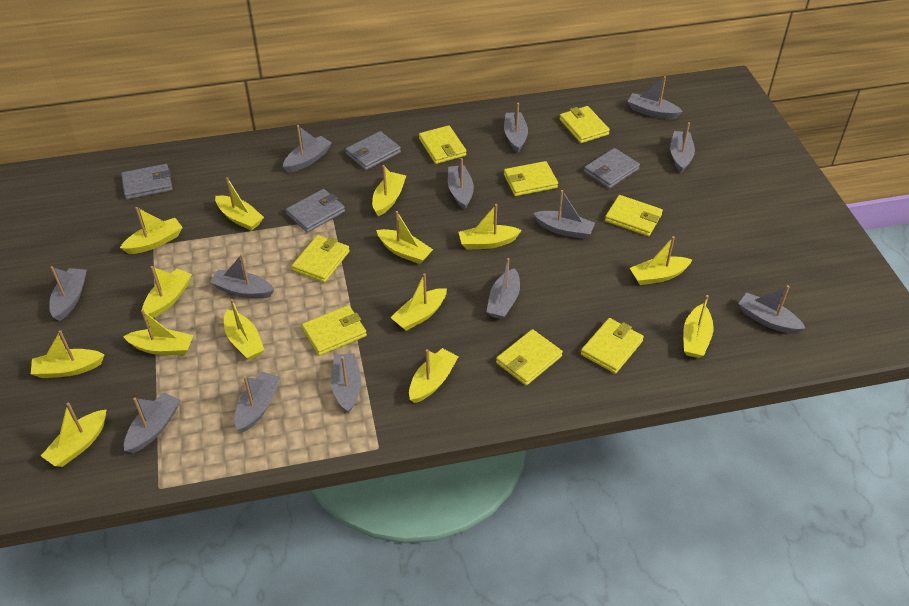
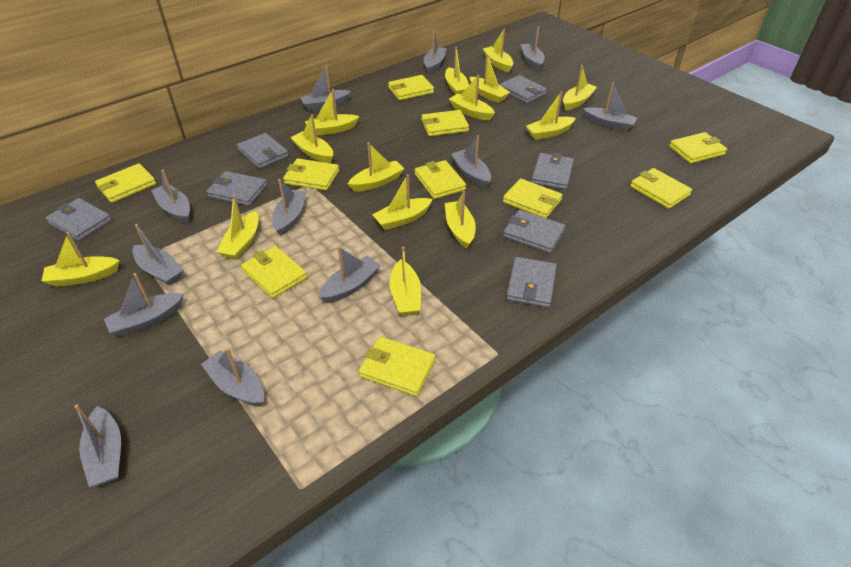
grey boat: [49,266,87,321] [124,393,180,453] [210,254,274,299] [235,372,280,433] [283,125,332,172] [331,353,361,413] [448,158,474,210] [487,258,520,320] [504,103,528,153] [533,190,595,239] [627,76,683,119] [670,122,695,173] [738,285,806,334] = 13 -> [74,405,121,487] [104,273,184,336] [132,224,183,286] [151,170,190,223] [201,348,264,406] [272,179,307,236] [300,65,351,111] [319,246,381,303] [424,29,446,74] [451,135,491,188] [521,26,544,71] [583,83,637,131] = 12
grey wallet: [121,164,173,200] [286,189,345,233] [345,131,401,170] [584,148,640,189] = 4 -> [46,198,112,241] [206,171,267,206] [237,133,289,169] [500,75,547,103] [503,210,565,253] [506,257,557,308] [531,153,574,189] = 7
yellow wallet: [292,235,350,283] [302,305,367,356] [419,125,467,164] [496,329,563,386] [504,161,558,196] [559,106,610,143] [581,318,644,374] [605,195,663,236] = 8 -> [95,163,156,203] [241,246,307,298] [283,158,339,190] [359,336,435,396] [388,75,434,100] [415,160,466,199] [421,110,469,136] [503,178,562,218] [630,168,692,209] [669,132,727,164] = 10

